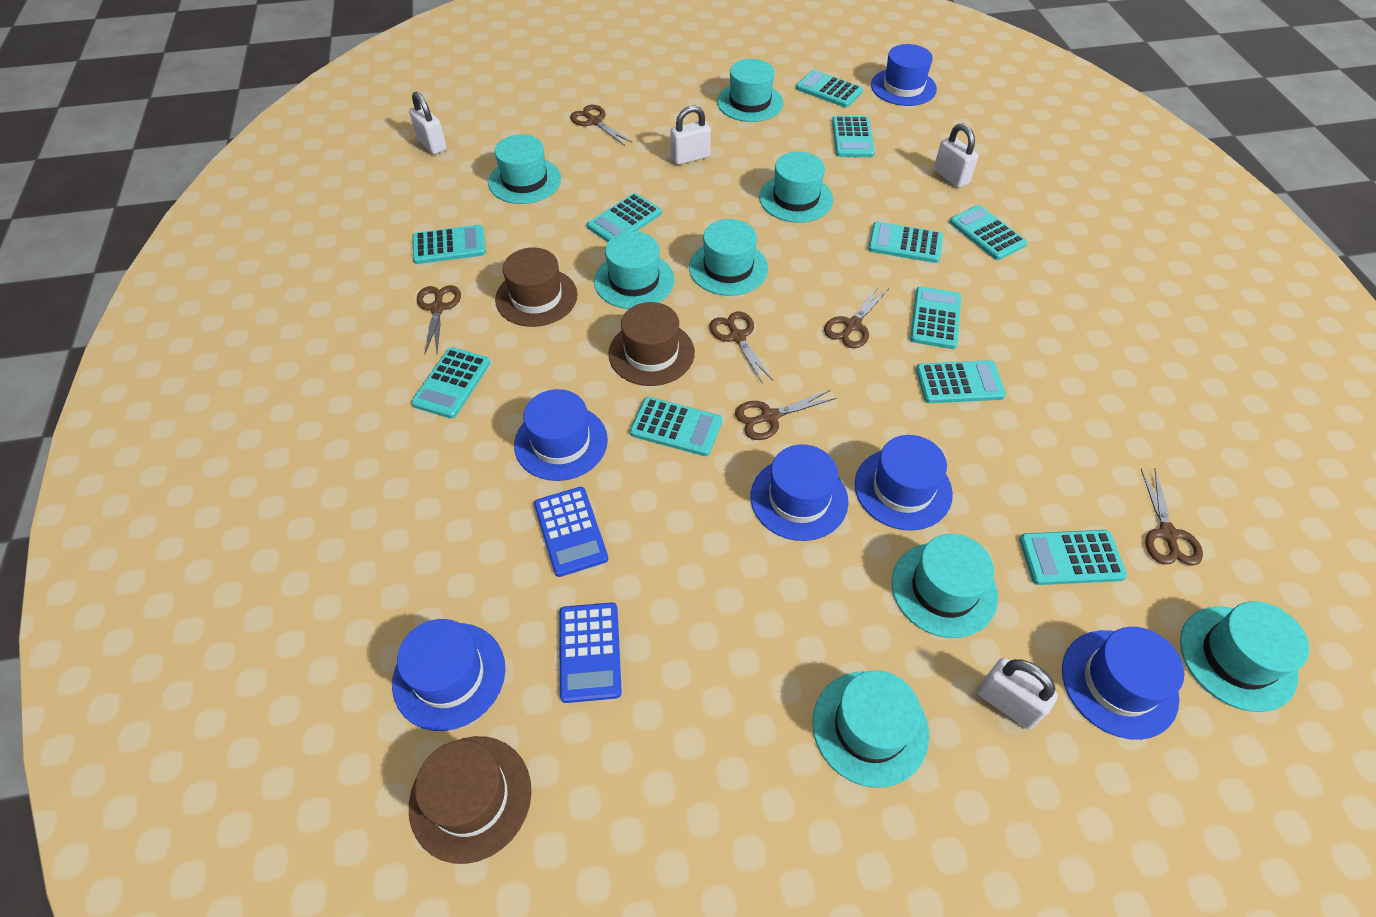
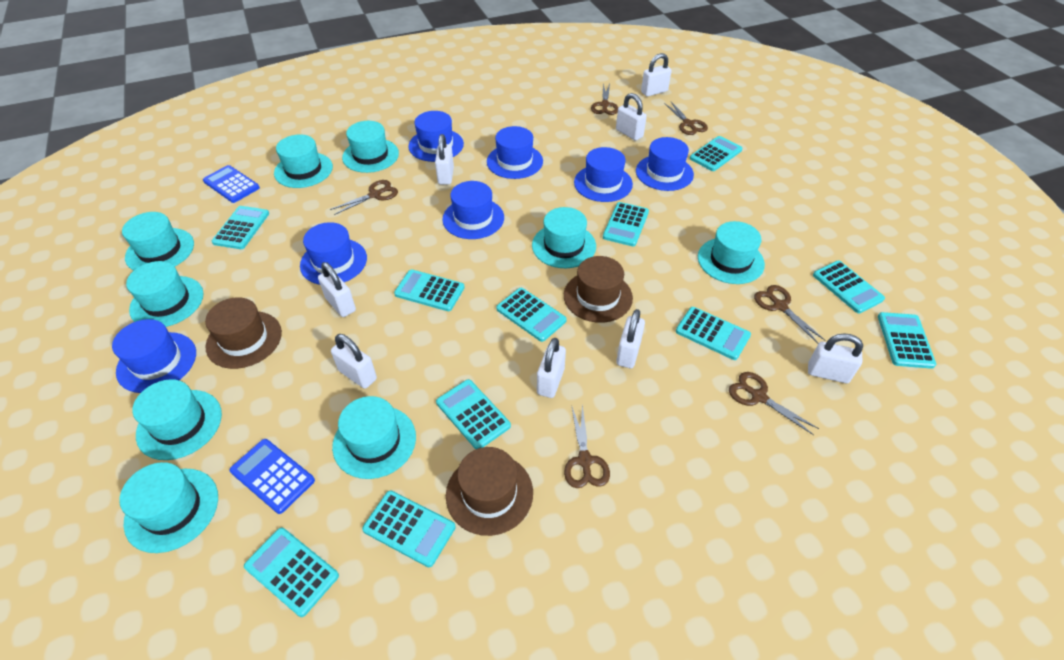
blue hat: [392,619,505,731] [514,389,608,481] [751,444,849,541] [855,435,953,531] [871,44,937,106] [1062,627,1185,740] = 6 -> [112,319,196,393] [300,222,367,285] [408,111,464,162] [442,181,504,239] [487,126,543,179] [574,147,633,202] [636,137,694,191] = 7
turquoise hat: [488,134,561,204] [594,231,675,309] [689,219,768,296] [717,59,783,122] [759,152,833,223] [812,671,929,788] [892,534,998,638] [1180,601,1309,712] = 8 -> [119,462,218,553] [122,212,194,271] [126,261,203,327] [132,379,222,460] [274,134,333,188] [332,396,416,479] [342,121,399,173] [532,207,596,268] [698,221,765,284] = 9
white padlock: [409,92,447,154] [670,105,711,165] [934,123,978,188] [978,658,1058,729] = 4 -> [318,262,356,317] [331,334,377,389] [435,134,454,185] [537,338,566,398] [616,93,647,141] [616,309,645,368] [641,53,672,97] [808,333,863,383] = 8

